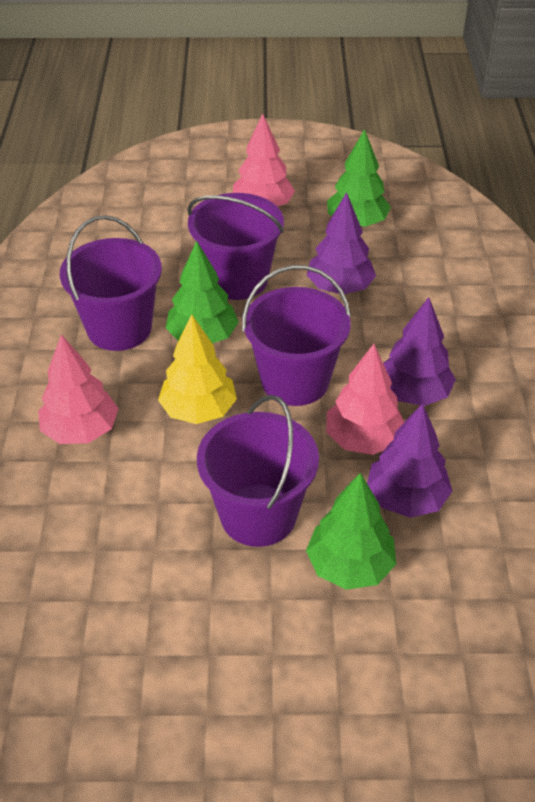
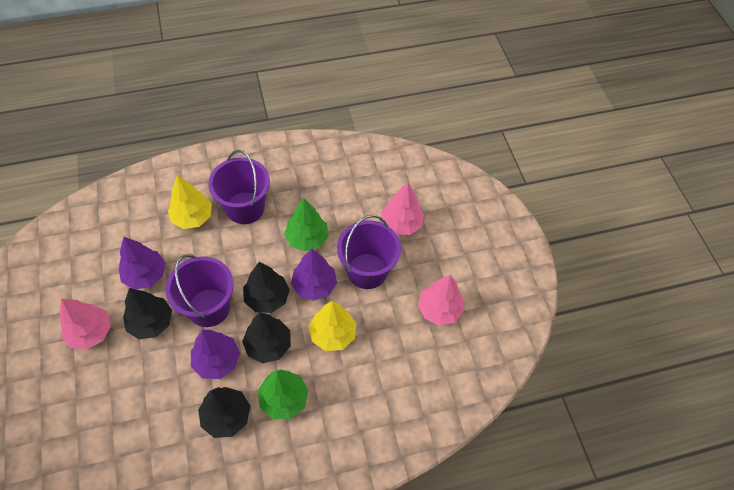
black tree: none = 0 -> [123,288,172,339] [198,387,250,438] [242,313,291,363] [243,262,290,313] = 4
green tree: [166,241,239,344] [306,473,396,590] [327,129,391,227] = 3 -> [258,369,308,419] [284,198,329,251] = 2
purple bucket: [60,215,162,351] [187,193,284,300] [197,395,319,547] [242,265,351,406] = 4 -> [166,254,234,327] [208,150,270,224] [337,215,401,289] = 3
yellow tree: [158,314,237,424] = 1 -> [168,175,212,229] [309,301,356,351] = 2

